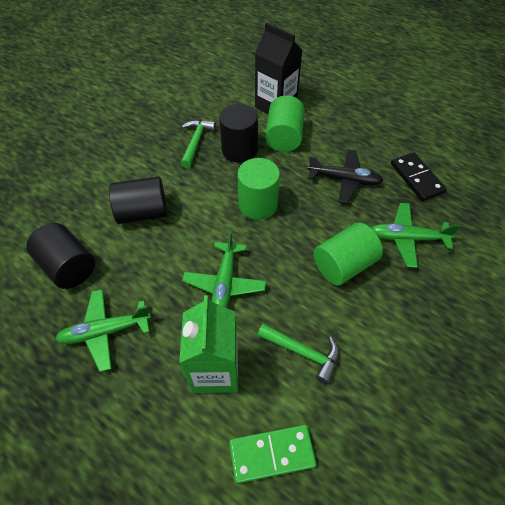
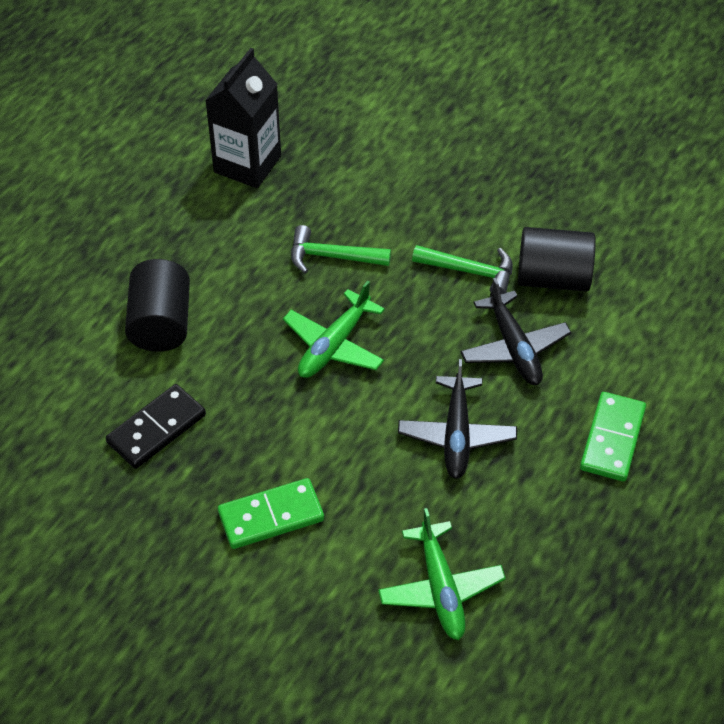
black cylinder: [26,223,95,289] [109,176,167,224] [219,104,258,163] = 3 -> [125,259,190,352] [518,227,596,292] = 2
black plane: [308,149,384,203] = 1 -> [398,359,517,479] [460,278,571,385] = 2
green carton: [179,295,238,393] = 1 -> none = 0
green cylinder: [237,158,280,220] [265,95,305,152] [313,222,383,286] = 3 -> none = 0
green domino: [229,425,316,484] = 1 -> [218,478,324,549] [580,392,646,481] = 2
green plane: [55,289,151,372] [182,231,266,308] [371,203,460,268] = 3 -> [283,281,385,378] [378,508,506,640] = 2

